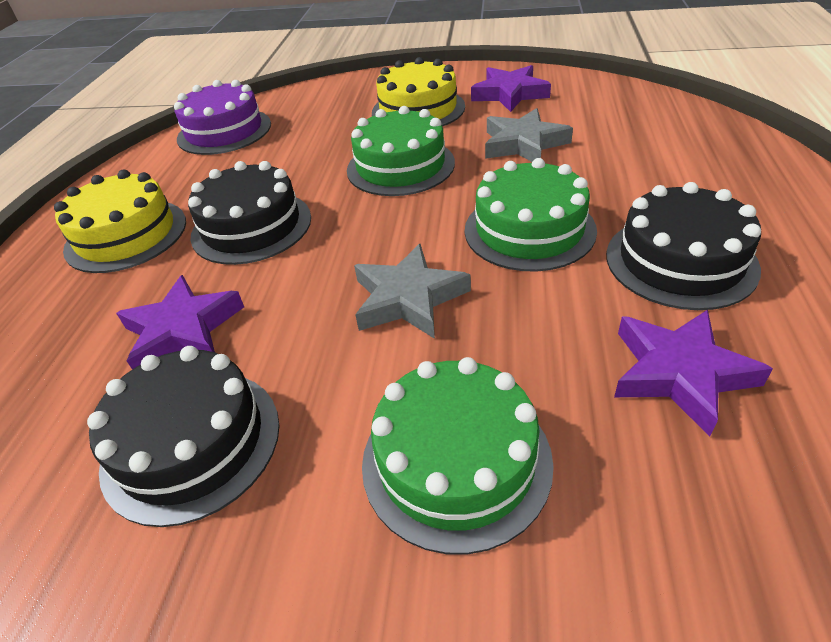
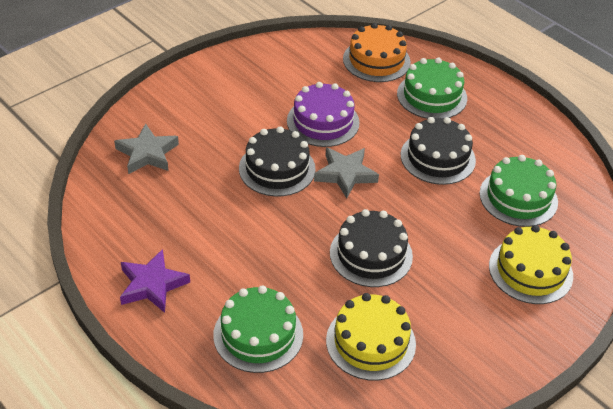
orange cake: none = 0 -> [343,23,411,82] = 1
purple star: [116,275,244,370] [471,65,551,112] [614,310,773,437] = 3 -> [120,249,190,313] = 1

